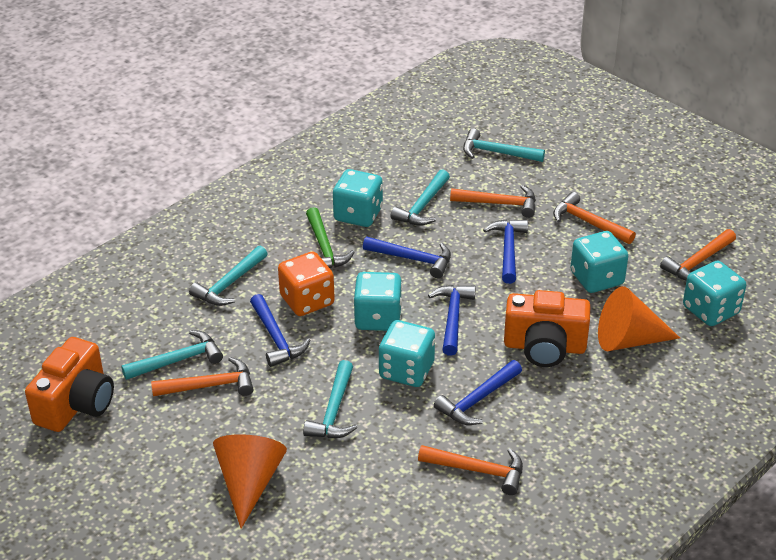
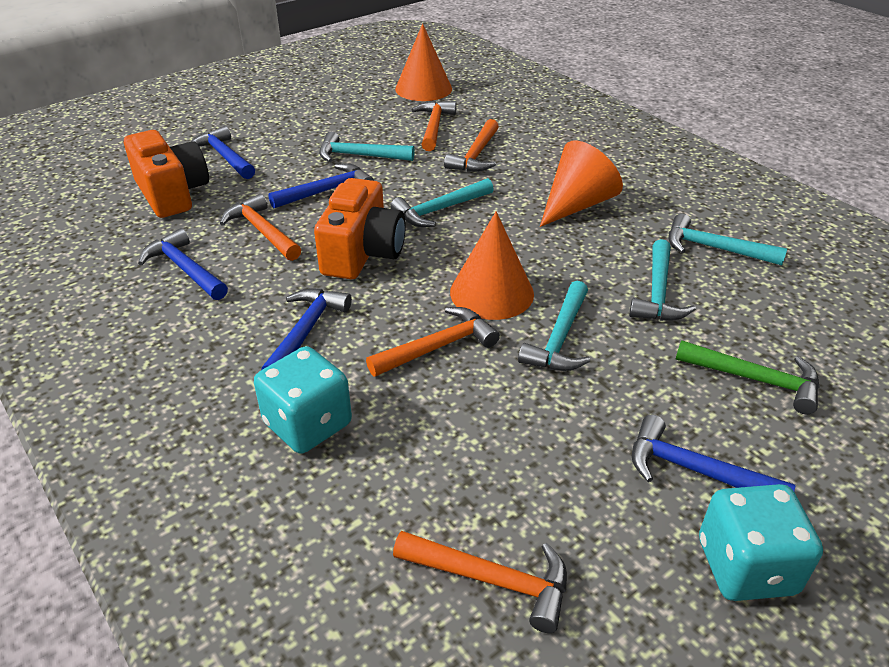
orange cone: [213,434,287,529] [598,286,680,351] = 2 -> [395,23,452,101] [450,211,534,320] [540,141,623,227] = 3
orange dice: [278,252,335,316] = 1 -> none = 0
turquoise dice: [333,169,383,227] [353,272,402,331] [379,320,435,387] [571,231,628,293] [683,261,746,326] = 5 -> [254,346,352,454] [699,484,823,601] = 2

